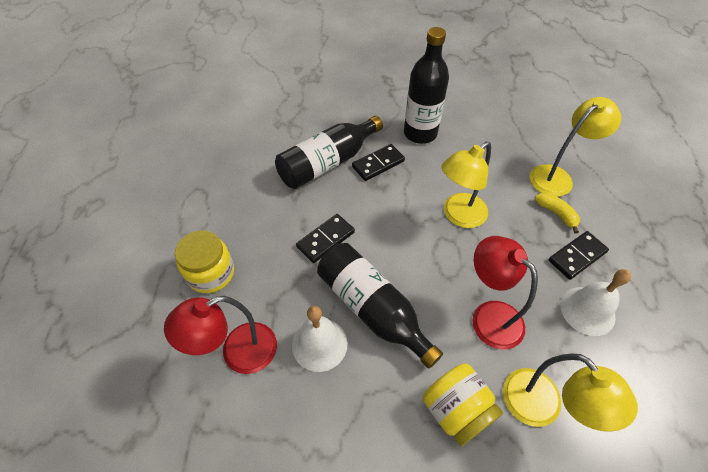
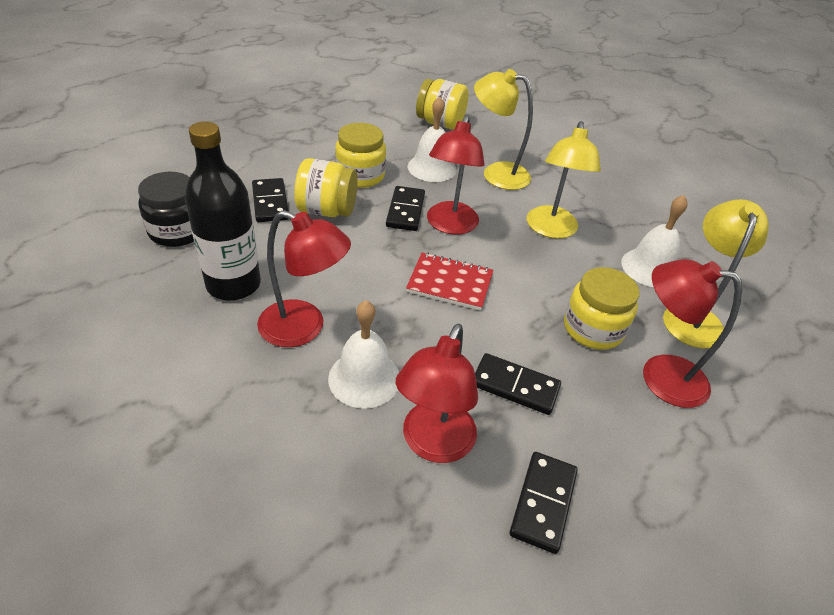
black bottle: [275,116,383,189] [317,243,443,369] [404,27,449,144] = 3 -> [185,121,261,300] = 1
black domino: [296,214,355,263] [352,144,405,181] [549,231,609,280] = 3 -> [252,178,289,222] [386,186,425,231] [475,353,561,415] [510,452,578,554] = 4
black jar: none = 0 -> [138,172,194,247] = 1
red lamp: [164,296,277,374] [472,236,538,349] = 2 -> [257,210,351,347] [396,324,478,463] [427,115,485,235] [643,259,742,408] = 4
red notebook: none = 0 -> [406,253,493,310] = 1
white bell: [292,306,348,372] [560,269,631,336] = 2 -> [328,300,399,409] [408,97,457,182] [621,195,688,287] = 3
yellow banana: [534,192,580,233] = 1 -> none = 0
yellow jar: [175,230,234,293] [423,363,503,446] = 2 -> [294,158,358,217] [335,123,386,188] [416,79,469,130] [564,267,640,350] = 4

